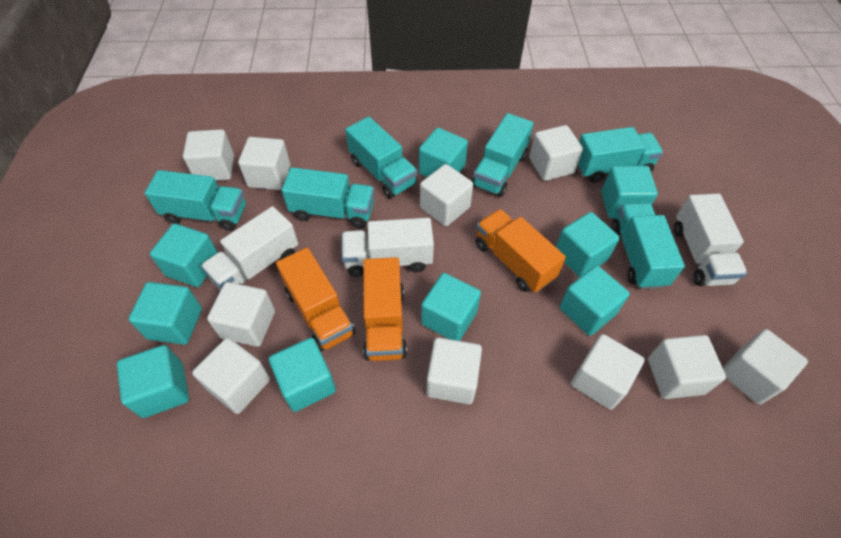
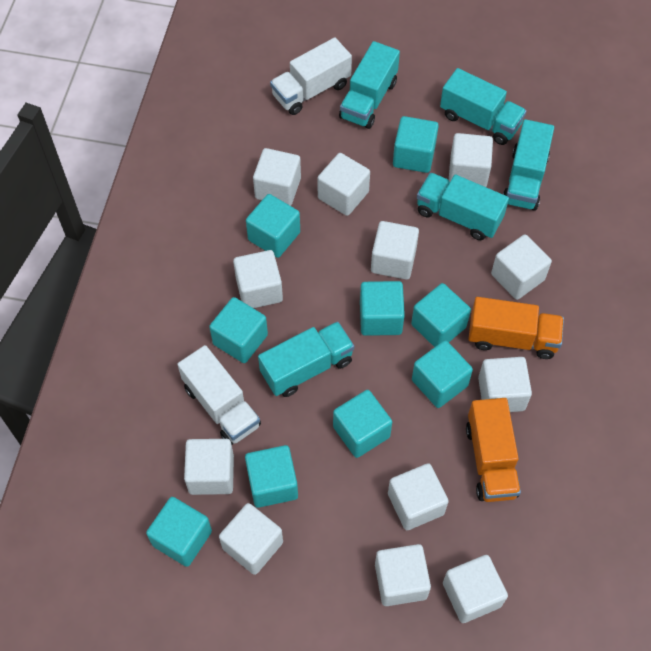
orange truck: [276,248,355,352] [363,257,407,361] [475,209,566,293] = 3 -> [466,398,521,502] [468,297,564,359] = 2
turquoise truck: [145,170,246,231] [282,167,374,228] [345,117,417,199] [472,113,534,197] [577,127,663,183] [611,203,685,289] = 6 -> [258,322,354,397] [339,41,400,129] [417,173,509,240] [440,68,527,145] [503,119,554,211] = 5
white cube: [183,129,234,181] [192,338,270,414] [207,282,275,347] [238,137,290,190] [420,164,473,226] [426,338,482,404] [529,125,583,181] [571,334,645,410] [648,335,726,399] [723,329,808,405] = 10 -> [184,439,234,495] [219,503,283,575] [233,250,283,308] [253,148,301,206] [317,153,370,216] [371,221,419,280] [375,544,431,606] [388,463,449,530] [443,555,508,623] [449,133,493,187] [478,357,532,412] [491,235,552,300] = 12
white truck: [201,206,298,291] [342,218,434,277] [674,193,747,286] = 3 -> [177,345,261,445] [270,37,352,115] = 2

